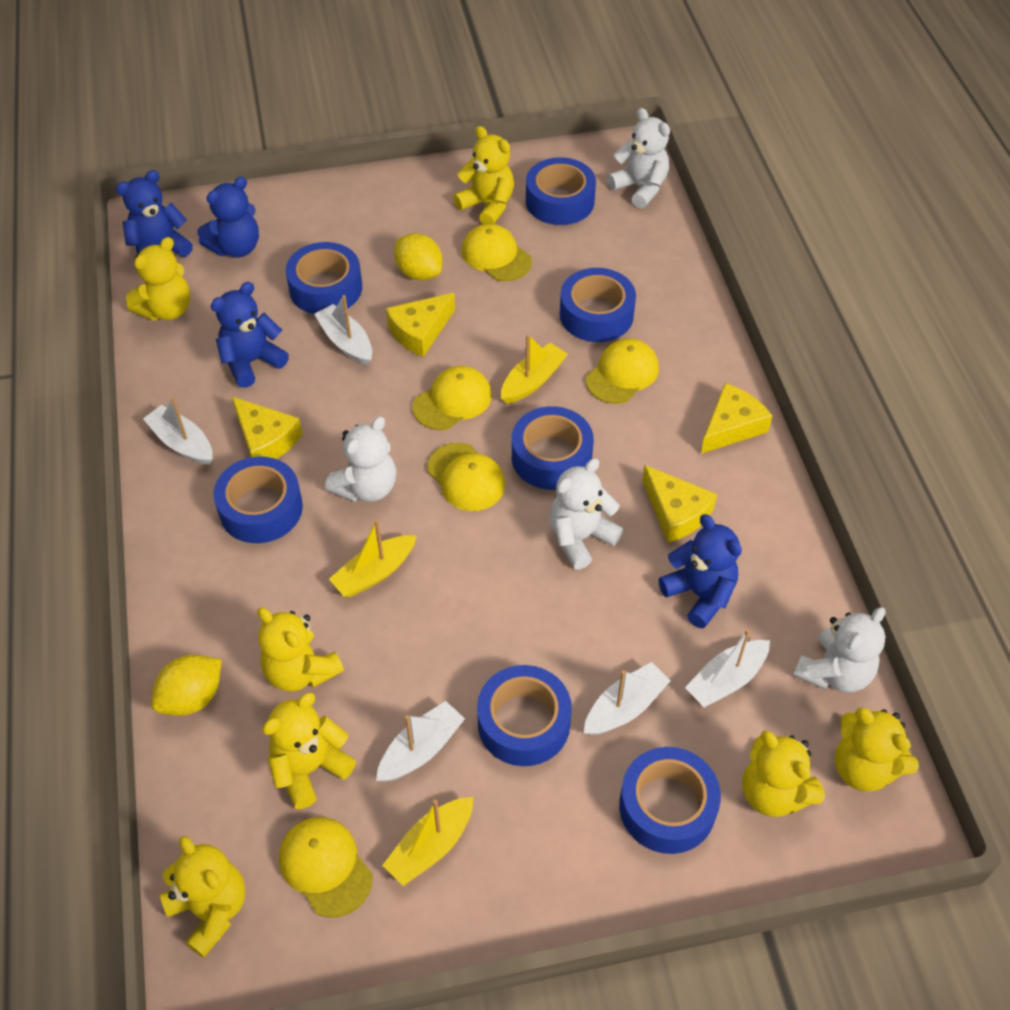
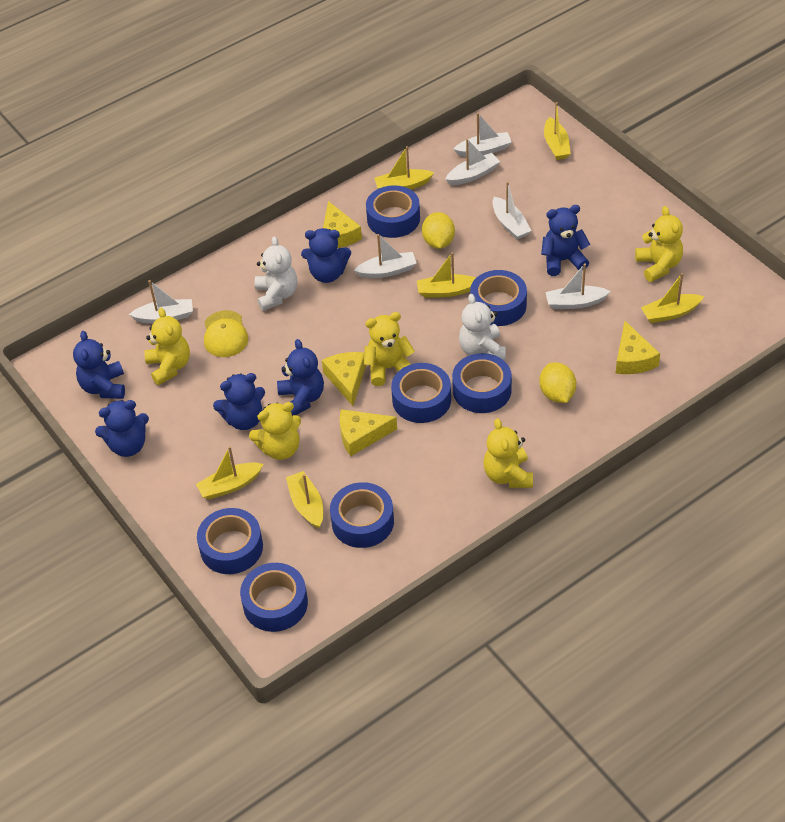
blue teddy bear: [116,170,193,257] [197,177,259,258] [210,282,289,388] [658,514,742,628] = 4 -> [73,331,125,399] [95,400,149,457] [213,373,265,430] [277,339,324,416] [301,228,351,283] [541,205,590,276] = 6
white boat: [143,397,213,465] [314,295,372,365] [376,701,465,782] [584,662,671,735] [685,629,770,707] = 5 -> [129,280,193,324] [354,234,417,278] [445,139,500,185] [454,113,512,157] [493,182,532,239] [546,263,611,309] = 6
white teddy bear: [325,416,396,502] [550,458,623,569] [607,108,670,209] [793,607,886,693] = 4 -> [255,236,297,311] [459,294,506,360] = 2
yellow boat: [329,520,417,597] [382,797,473,886] [501,334,568,404] = 3 -> [196,446,264,499] [286,471,323,529] [375,146,434,190] [417,252,476,298] [544,102,571,160] [641,273,704,323] = 6
yellow cap: [279,817,373,918] [413,366,492,430] [427,443,505,511] [461,224,532,282] [586,338,659,404] = 5 -> [204,310,248,357] = 1
yellow teddy bear: [126,237,190,320] [160,836,245,958] [257,608,344,691] [262,693,356,809] [453,126,514,224] [742,730,825,817] [835,708,919,791] = 7 -> [144,308,190,385] [249,402,301,460] [364,312,415,386] [483,418,533,488] [635,206,683,282] = 5

